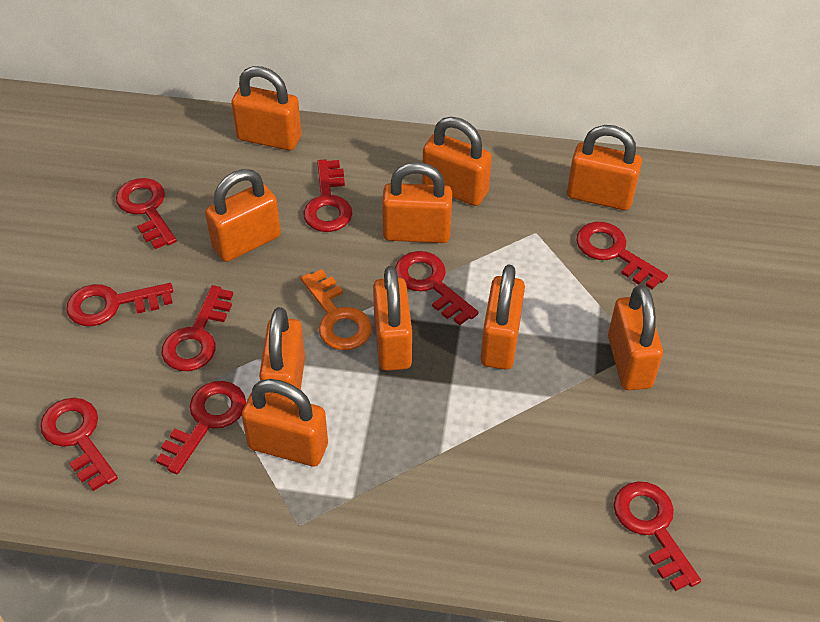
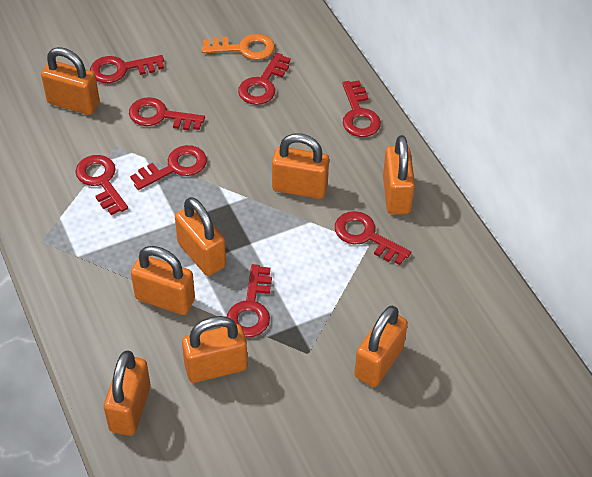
orange padlock: [205,169,281,262] [231,66,301,151] [242,379,328,466] [259,307,305,397] [373,266,412,371] [382,162,452,243] [422,117,492,206] [481,265,525,370] [567,125,642,210] [608,285,663,390] = 10 -> [41,47,100,115] [104,351,150,436] [131,246,195,315] [175,197,226,276] [182,316,247,383] [272,133,329,199] [354,305,408,387] [383,135,415,214] = 8
red key: [40,398,118,491] [66,283,173,326] [116,178,177,249] [156,381,246,474] [162,285,233,371] [303,159,352,232] [395,251,479,326] [576,222,668,290] [614,481,701,591] = 9 -> [76,155,128,215] [90,55,164,83] [129,97,205,131] [130,145,207,190] [227,264,272,338] [238,53,291,105] [335,211,411,265] [342,80,381,137] = 8

